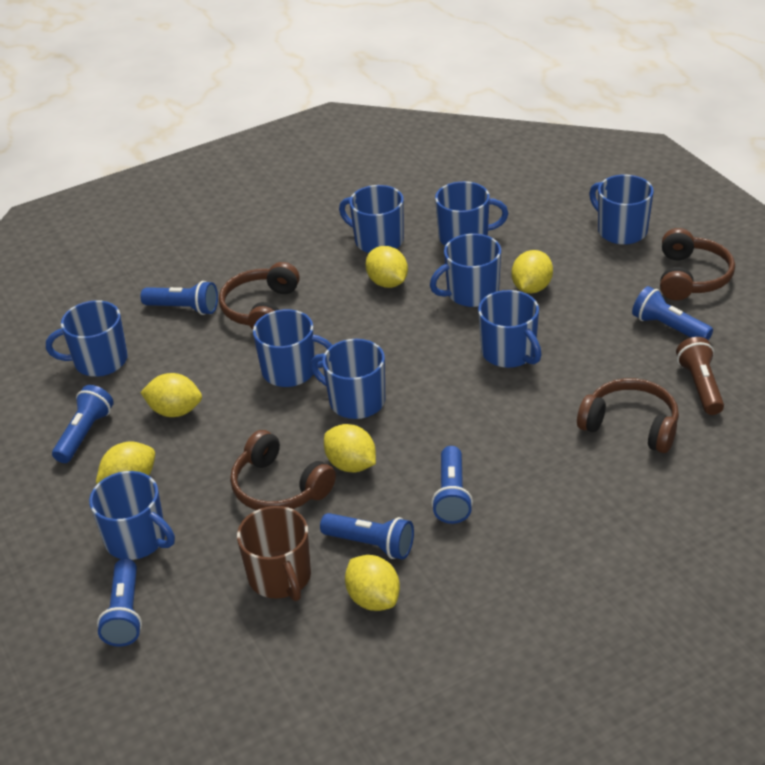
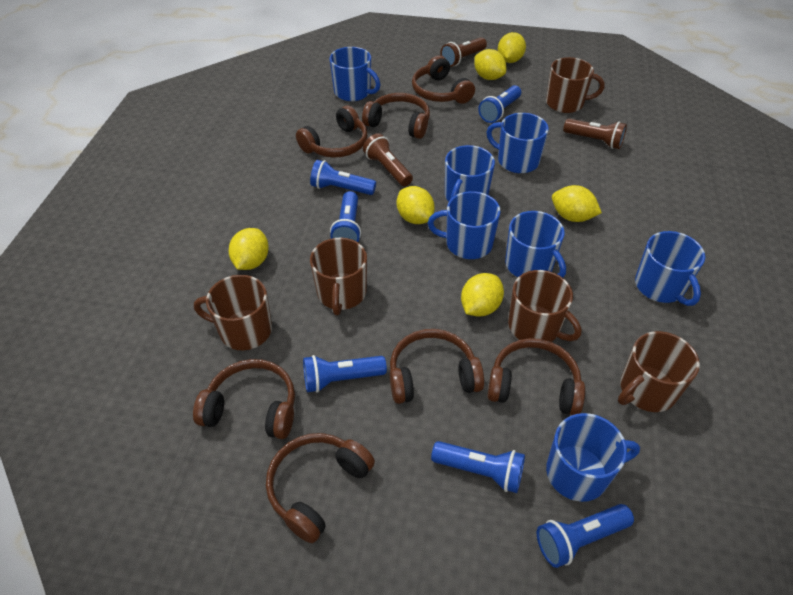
blue mug: [46,300,128,377] [89,471,175,560] [253,309,332,387] [310,339,385,419] [339,185,404,253] [430,234,501,307] [435,181,508,246] [478,290,542,368] [589,175,654,245] = 9 -> [330,47,380,101] [428,191,501,259] [445,145,495,202] [486,113,549,173] [505,211,566,278] [546,413,640,502] [635,231,705,306] = 7
brown flashlight: [676,337,724,415] = 1 -> [363,133,413,186] [440,37,487,67] [563,119,627,149] = 3
brown headphones: [219,262,300,330] [230,430,336,510] [577,378,679,453] [660,228,735,300] = 4 -> [193,359,295,439] [266,433,375,543] [296,106,367,158] [362,93,430,139] [390,329,484,404] [412,55,475,104] [488,338,585,415] = 7
brown mug: [237,506,311,601] = 1 -> [194,275,272,350] [310,238,367,315] [508,270,581,342] [546,57,605,113] [618,331,700,412] = 5

